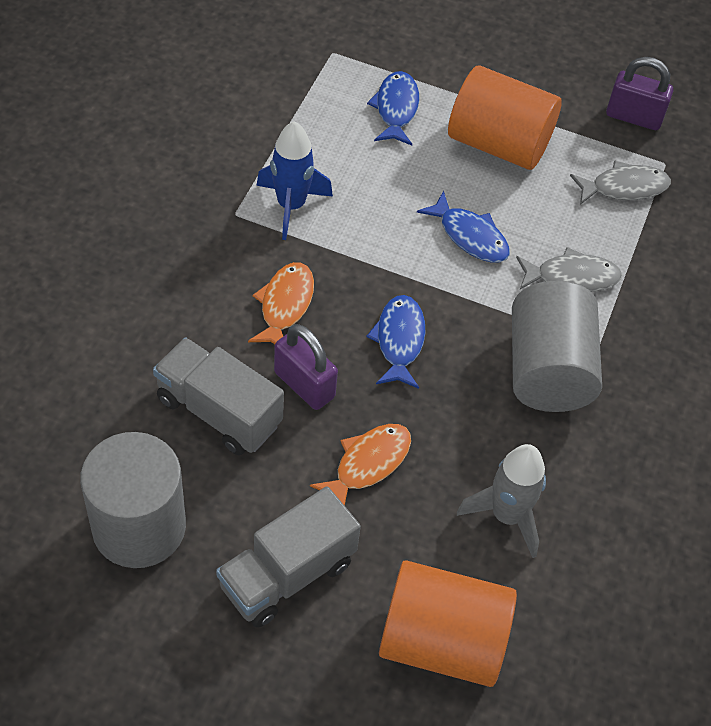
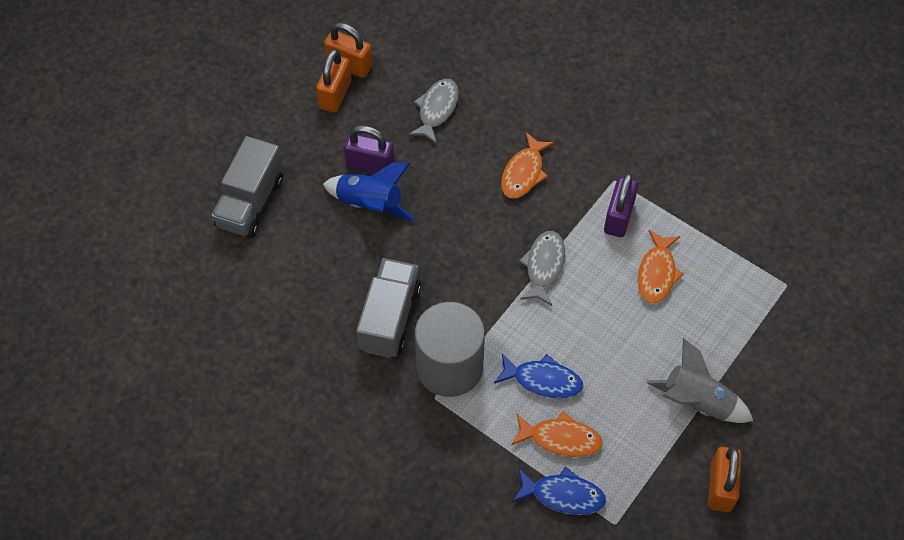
blue fish: [366,295,425,389] [367,71,419,145] [417,191,510,262] = 3 -> [494,354,583,398] [513,467,606,515] = 2
grey cylinder: [80,432,186,568] [512,280,602,412] = 2 -> [415,302,485,397] = 1
orange cylinder: [379,560,517,687] [448,66,562,170] = 2 -> none = 0
orange fish: [248,262,314,344] [310,424,411,506] = 2 -> [501,132,554,199] [511,411,603,457] [637,230,684,304] = 3
orange padlock: none = 0 -> [316,49,351,113] [324,22,373,78] [708,446,742,512] = 3

